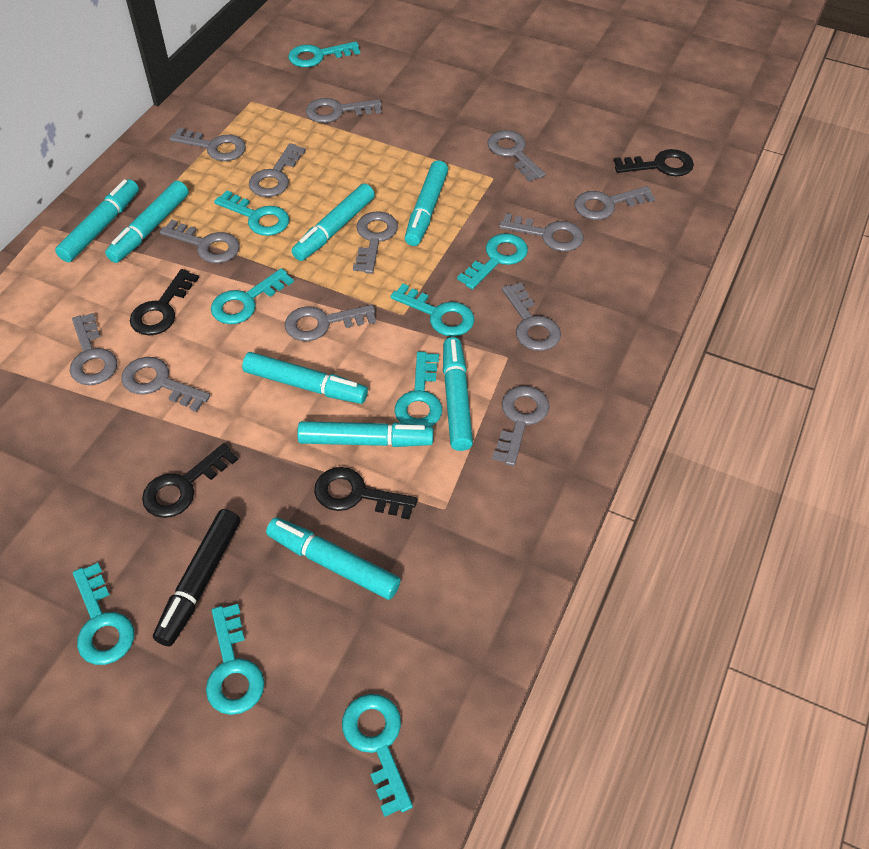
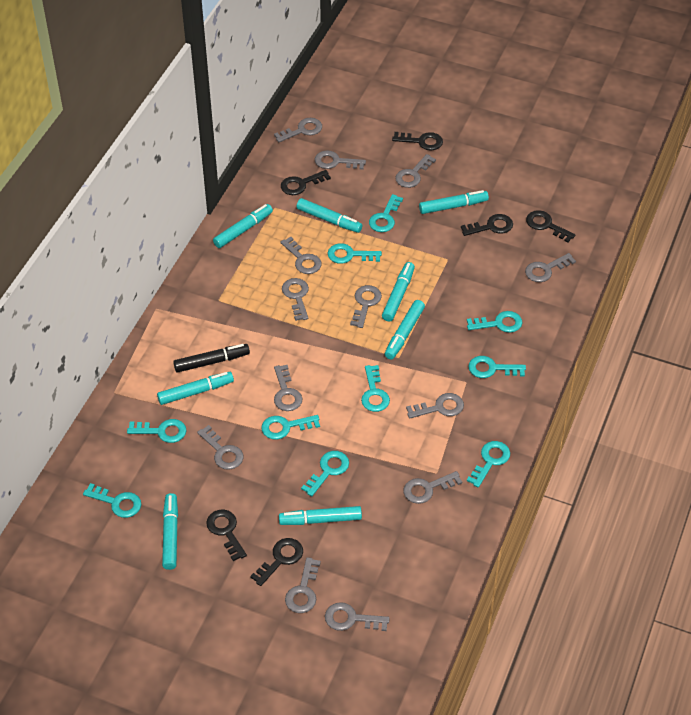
black key: [130,269,199,336] [142,443,238,518] [314,467,417,519] [614,149,694,176] = 4 -> [206,510,247,561] [250,538,303,586] [281,170,331,195] [392,132,443,150] [461,214,513,236] [526,210,575,243] = 6
turquoise key: [73,563,134,665] [206,604,264,715] [211,268,294,324] [214,190,289,236] [288,42,360,67] [342,694,413,817] [390,284,474,337] [395,352,442,426] [457,233,528,289] = 9 -> [83,483,141,518] [127,419,186,443] [261,415,320,440] [301,451,349,496] [327,243,382,264] [361,365,390,412] [369,194,403,232] [467,311,522,333] [467,441,510,488] [468,356,526,378] = 10

